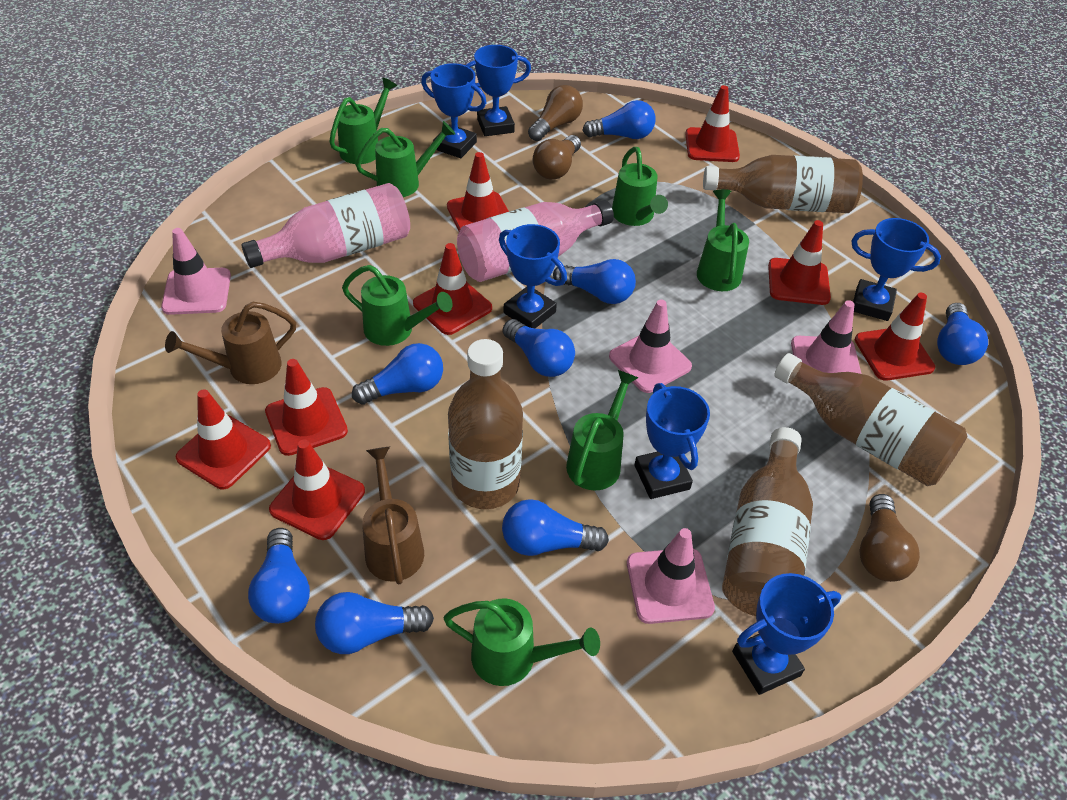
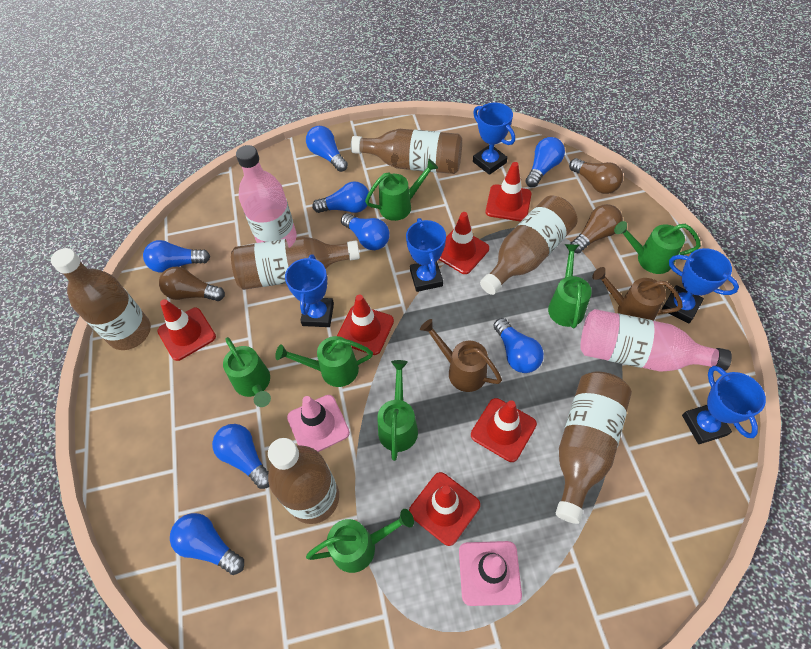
blue trophy: [421,63,486,158] [465,45,531,136] [499,224,567,328] [635,383,710,499] [732,573,841,695] [852,218,941,321] = 6 -> [285,254,334,327] [406,218,446,292] [473,103,515,175] [662,248,739,323] [682,366,766,444] = 5
brown bottle: [448,339,523,509] [703,155,863,213] [722,427,813,616] [774,353,967,486] = 4 -> [51,248,151,350] [231,236,360,290] [268,438,339,524] [351,129,462,174] [480,195,578,295] [556,372,632,524] = 6
pink traffic cone: [161,228,231,315] [609,300,692,393] [627,528,715,624] [791,300,861,374] = 4 -> [287,395,350,452] [459,541,522,606] = 2
red traffic cone: [175,389,271,489] [265,359,348,456] [269,439,365,540] [413,243,492,335] [447,152,509,231] [685,85,740,162] [768,220,831,305] [855,293,935,381] = 8 -> [157,299,216,361] [337,295,394,355] [409,472,480,546] [439,212,489,274] [471,398,537,462] [485,162,532,222] = 6

